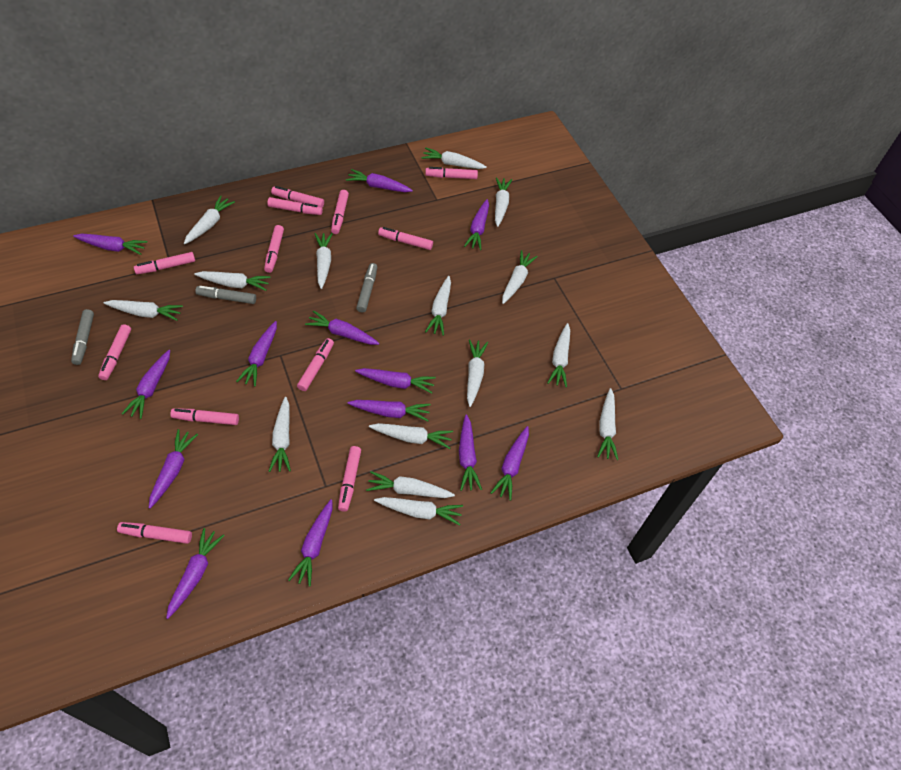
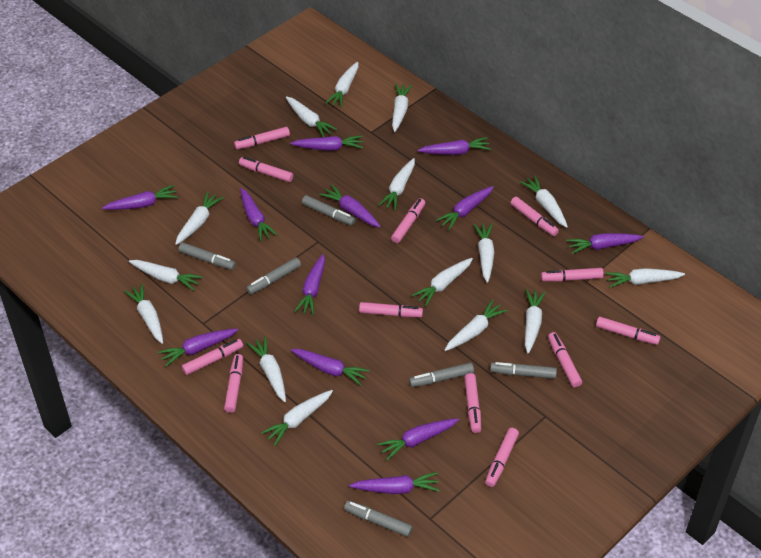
grey marker: [71,309,94,365] [195,286,256,304] [356,263,377,313] = 3 -> [178,242,236,270] [246,257,301,295] [302,195,356,226] [344,501,413,537] [409,363,474,387] [490,362,557,379] = 6
purple carrot: [73,234,148,255] [122,350,170,419] [149,429,198,509] [166,528,225,619] [236,321,277,387] [288,499,333,587] [305,311,380,345] [346,169,413,192] [348,400,431,421] [355,368,436,394] [459,414,482,491] [464,199,489,250] [491,426,529,501] = 13 -> [102,185,178,210] [158,328,238,367] [240,188,278,242] [290,135,363,151] [291,349,370,386] [294,254,325,315] [319,184,381,227] [349,472,440,494] [377,418,459,460] [418,137,491,155] [436,186,494,230] [566,233,644,254] = 12

